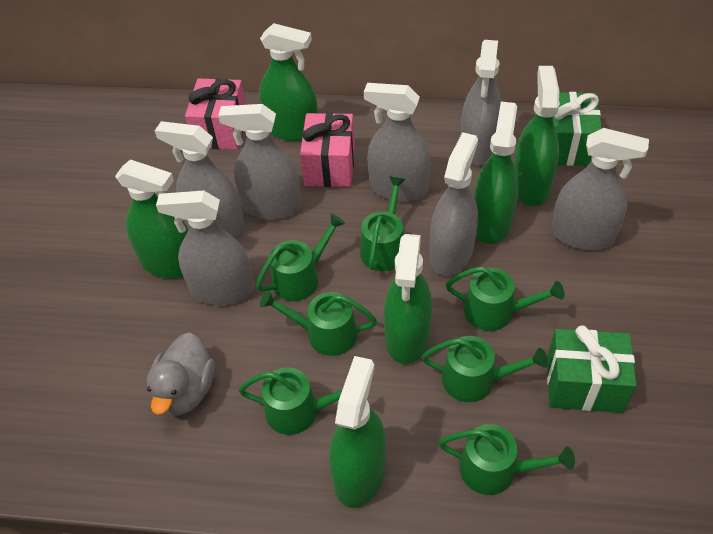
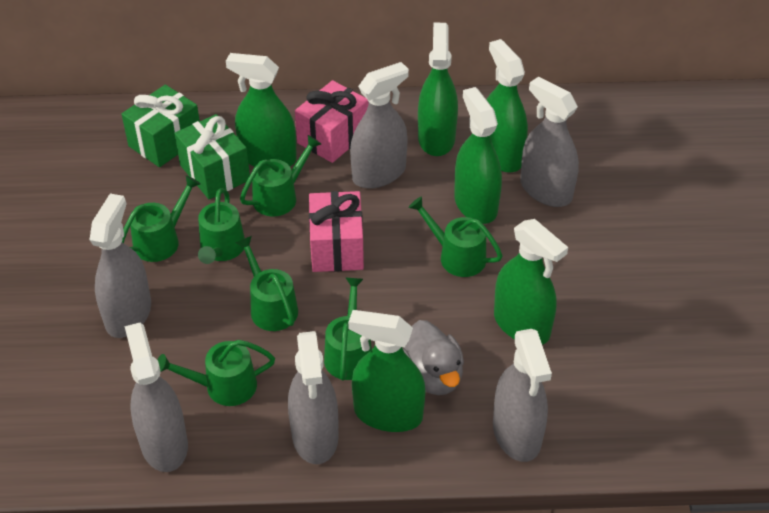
grey spray bottle: [155,121,245,237] [156,191,254,305] [218,104,301,220] [364,83,430,202] [430,132,478,276] [460,40,501,165] [551,128,649,250] = 7 -> [89,194,151,338] [124,322,188,472] [288,331,338,464] [350,62,409,188] [493,329,552,462] [520,77,579,207] = 6

